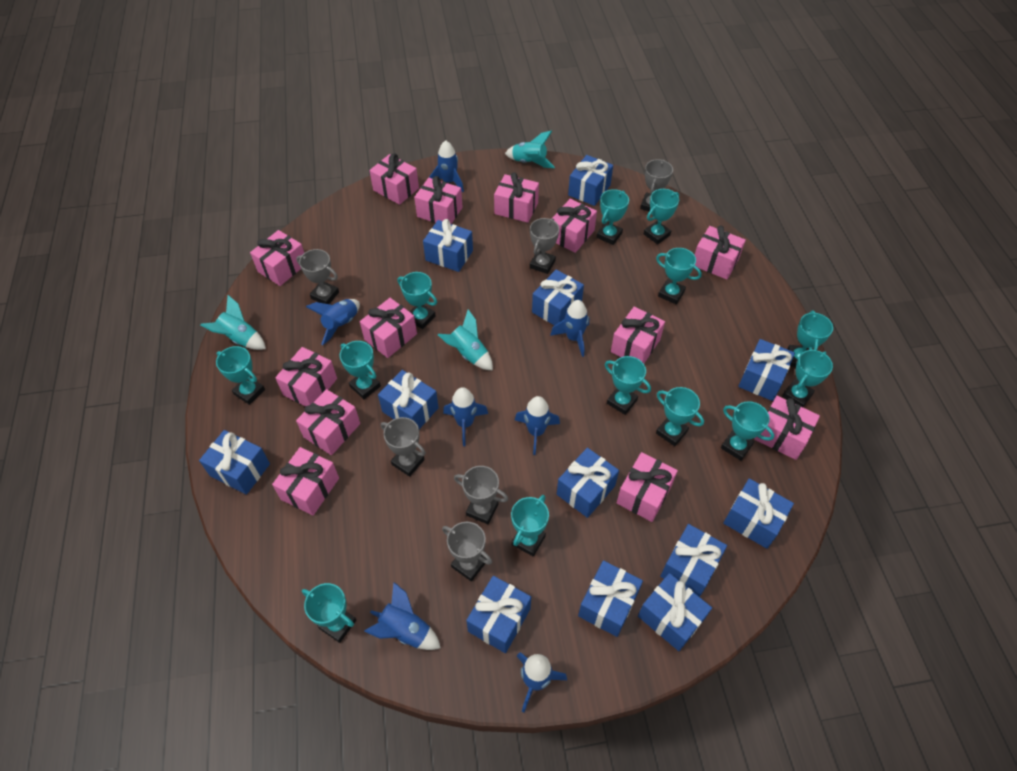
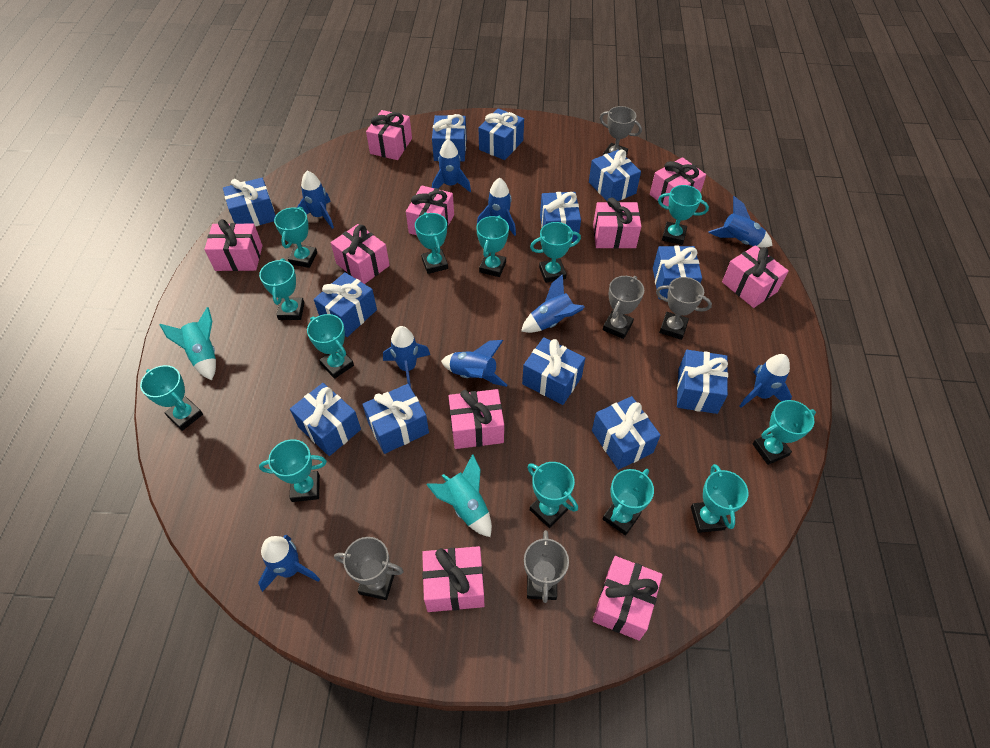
blue rocket: [306,299,360,345] [365,582,441,650] [429,140,464,192] [443,387,488,446] [515,396,560,455] [517,652,567,712] [550,300,589,357] = 7 -> [258,535,320,592] [297,171,334,229] [383,326,430,387] [432,139,471,192] [441,340,507,387] [477,178,516,236] [521,274,585,333] [708,196,773,248] [739,354,792,408] = 9
grey trophy: [296,249,339,304] [381,417,426,477] [442,522,492,581] [454,466,508,524] [530,218,559,274] [640,159,673,211] = 6 -> [334,537,404,600] [524,530,569,603] [600,106,642,155] [603,276,644,339] [656,277,712,340] = 5
pink gift: [250,230,304,286] [272,447,339,516] [275,347,337,407] [296,389,360,455] [360,298,417,358] [369,154,419,205] [414,176,463,224] [494,172,539,223] [553,199,597,253] [611,307,665,363] [617,452,678,522] [695,226,746,280] [754,396,820,460] = 13 -> [204,219,263,271] [331,224,390,284] [366,110,412,160] [406,186,454,235] [422,546,485,612] [449,389,504,449] [592,556,662,641] [593,197,641,249] [650,157,706,207] [722,245,789,308] = 10
turquoise rocket: [201,295,266,350] [438,309,493,370] [505,131,555,168] = 3 -> [160,307,216,380] [426,454,492,537] = 2

